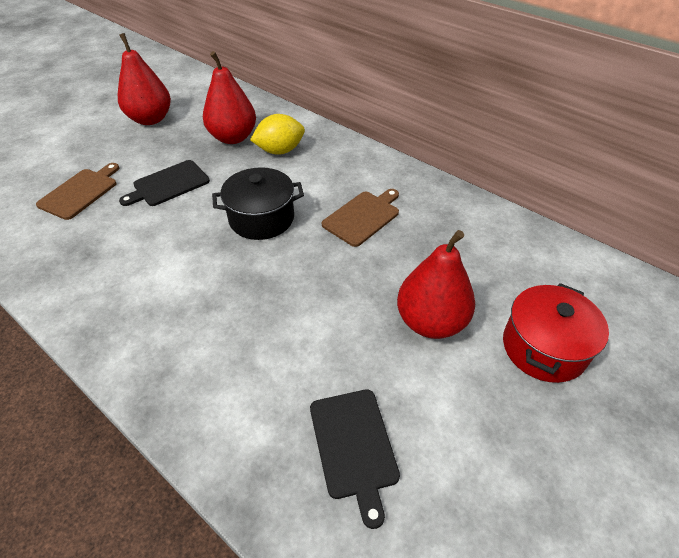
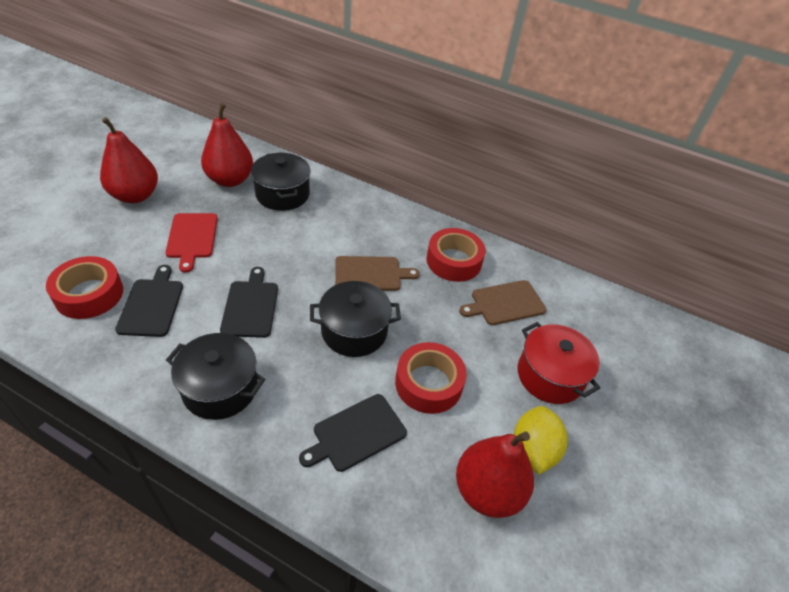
black cutting board: [119,160,210,206] [310,389,400,529] = 2 -> [115,265,183,337] [220,267,278,338] [299,394,407,472] = 3
black pot: [212,167,304,240] = 1 -> [166,333,265,420] [251,152,311,211] [310,281,401,357] = 3
red cutting board: none = 0 -> [165,213,218,273] = 1
red tape: none = 0 -> [46,256,123,319] [395,342,467,414] [427,228,486,282] = 3

